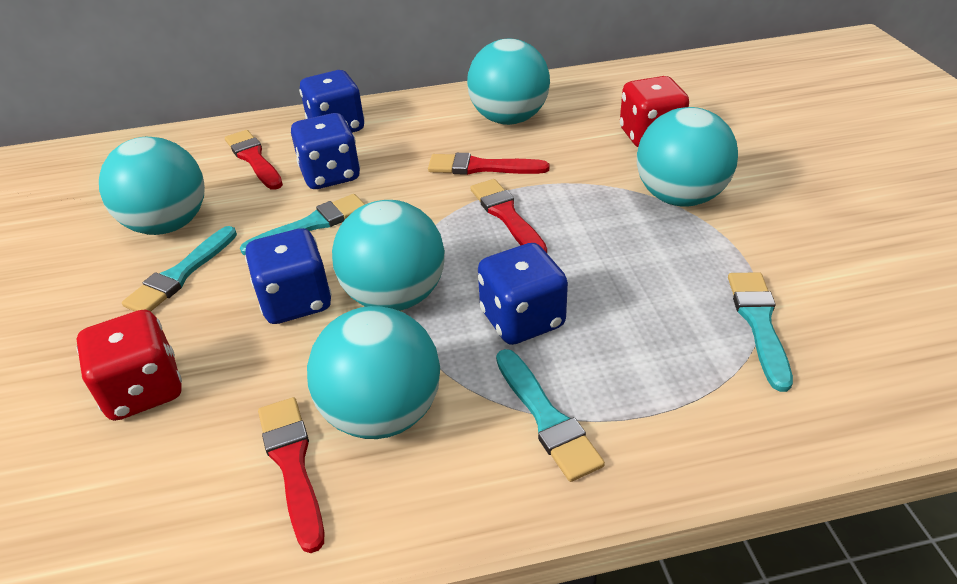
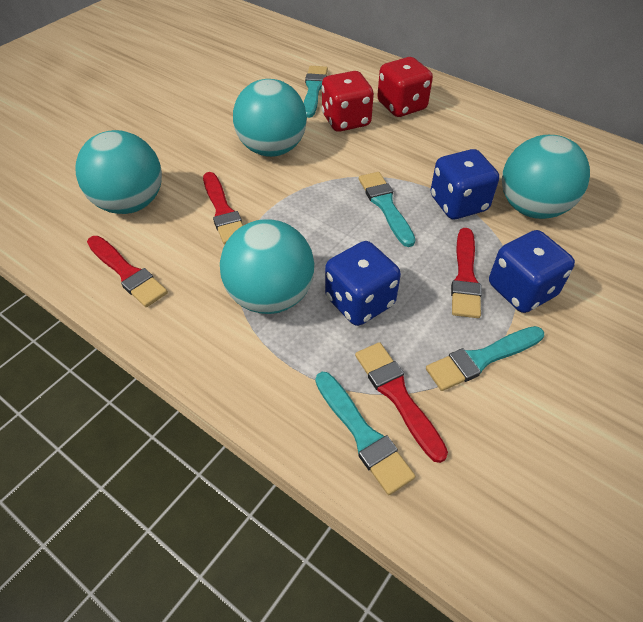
blue dice: [245,228,332,324] [291,113,360,189] [299,70,364,133] [478,243,568,345] = 4 -> [325,241,401,326] [431,149,499,219] [489,230,575,313] = 3
turquoise ball: [99,137,205,235] [307,306,440,439] [332,200,445,311] [467,39,550,125] [637,107,738,207] = 5 -> [75,130,162,214] [220,219,315,314] [233,79,307,157] [502,135,590,219] = 4

